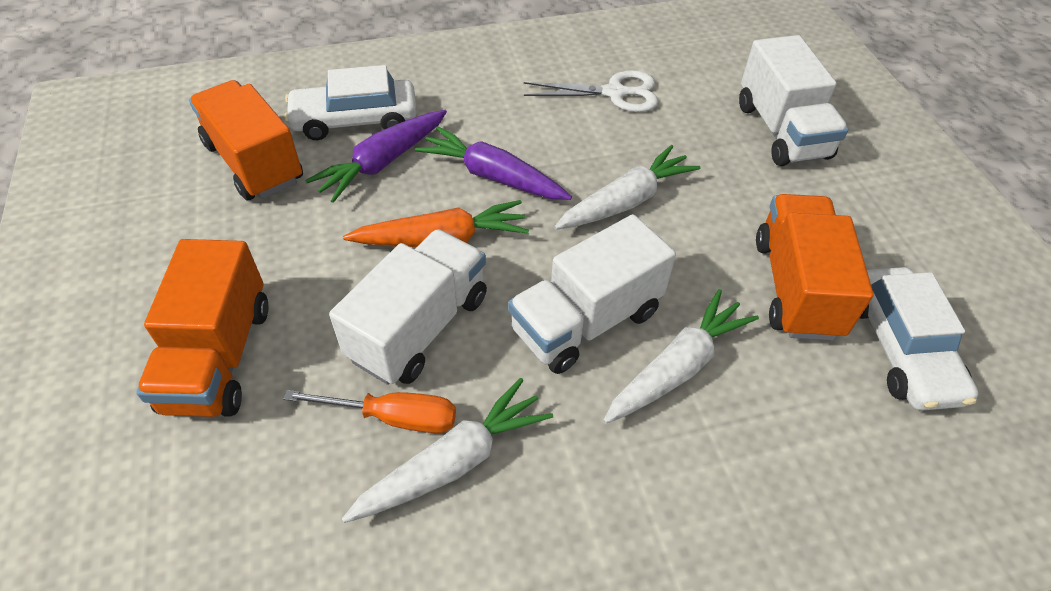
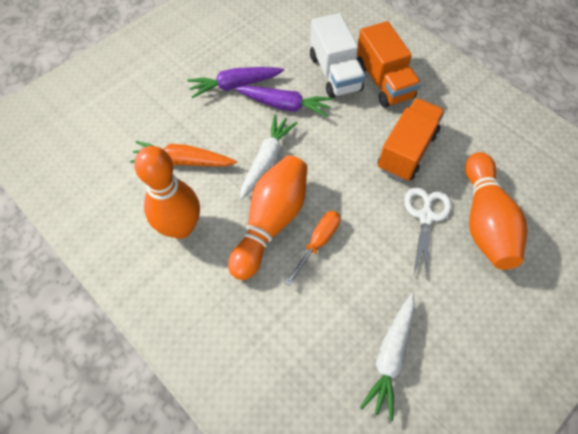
orange bowling pin: none = 0 -> [134,146,200,239] [228,155,307,280] [465,152,527,270] = 3
orange truck: [136,239,269,417] [189,80,303,200] [756,194,874,341] = 3 -> [357,21,421,108] [378,98,445,181] = 2
white car: [284,65,417,140] [860,267,978,411] = 2 -> none = 0
white carrot: [342,378,553,523] [554,145,700,230] [603,289,759,424] = 3 -> [240,114,298,200] [360,293,415,421] = 2
white truck: [329,229,487,385] [508,214,676,374] [739,35,849,166] = 3 -> [310,13,366,98] = 1

